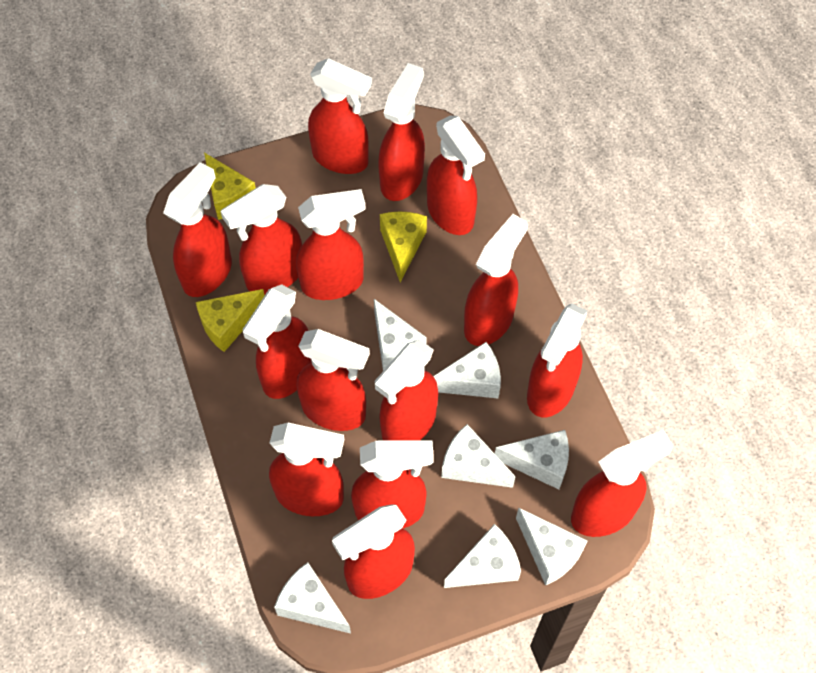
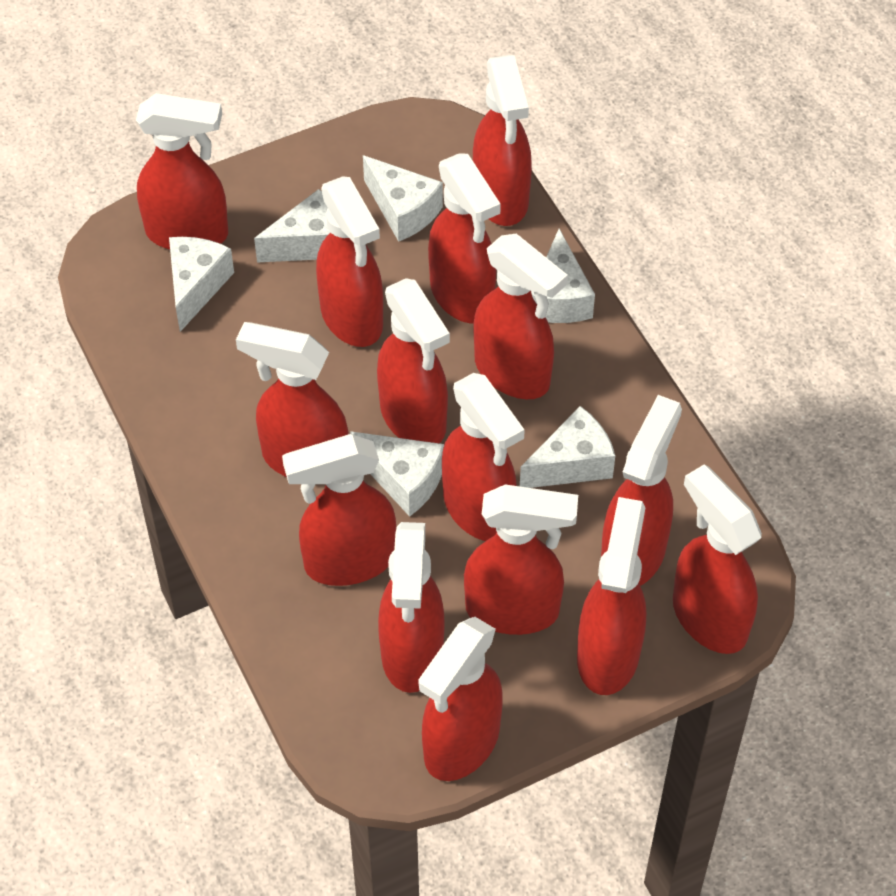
white cheese: [274,562,351,634] [374,299,427,371] [433,342,501,398] [441,424,516,488] [444,524,521,588] [495,430,569,489] [516,508,588,586] = 7 -> [169,237,234,332] [254,189,331,262] [350,431,444,517] [363,155,443,242] [520,406,615,488] [531,229,595,323] = 6
yellow cheese: [196,289,265,352] [204,153,256,220] [380,212,427,282] = 3 -> none = 0

